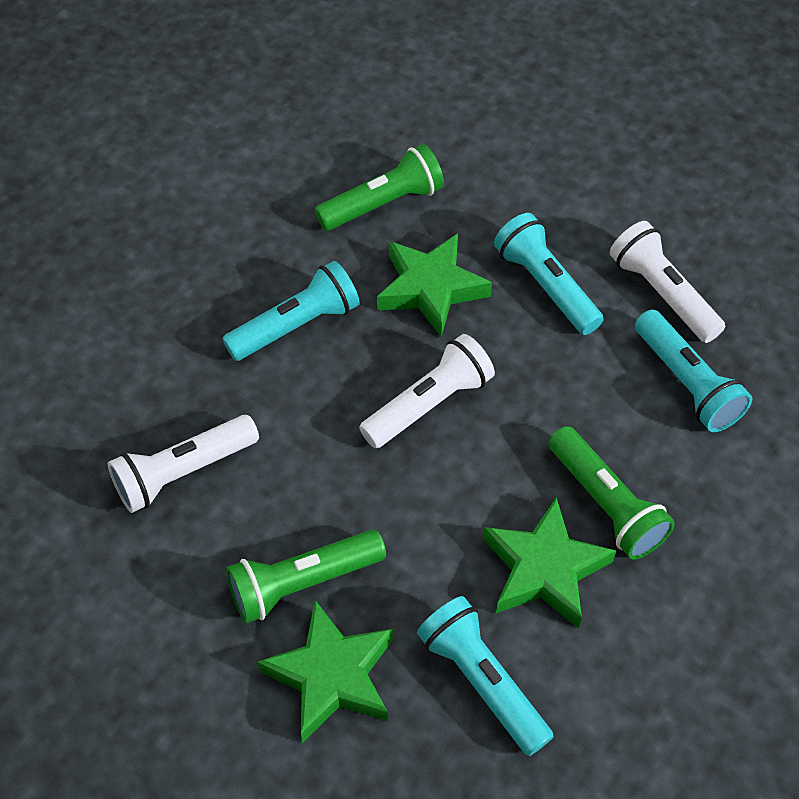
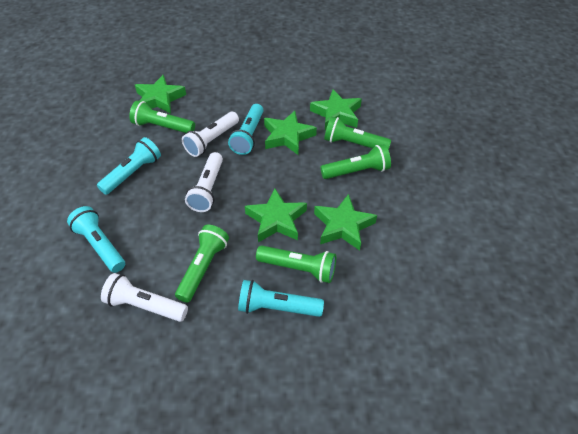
green flashlight: [226,530,386,624] [315,144,444,231] [549,426,675,560] = 3 -> [129,101,195,133] [175,224,229,303] [256,245,336,283] [321,144,391,179] [324,116,391,150] = 5
green star: [257,600,394,743] [377,234,492,337] [483,497,616,629] = 3 -> [135,75,186,114] [245,188,307,242] [264,111,317,155] [310,89,362,130] [314,194,377,251] = 5

